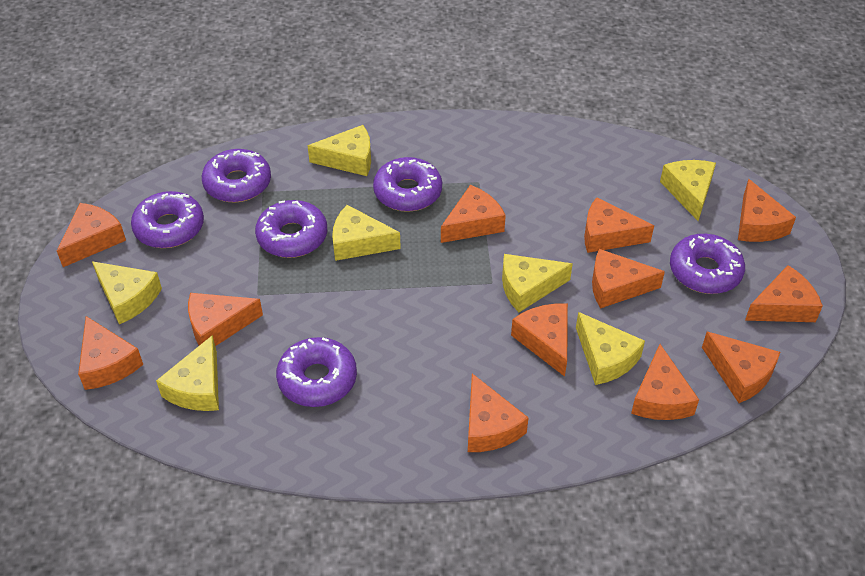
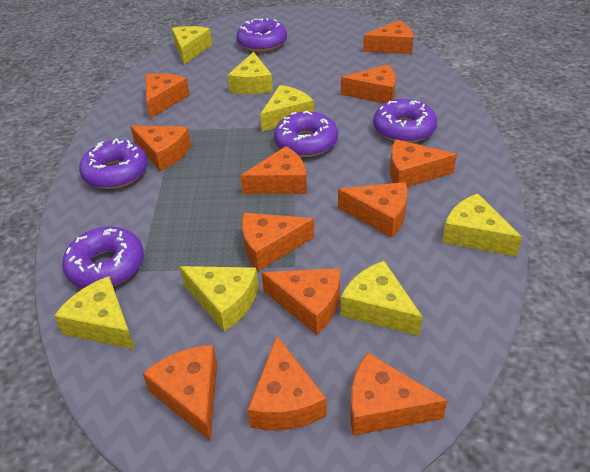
purple donut: [131,191,204,248] [202,149,271,202] [255,200,327,258] [276,337,357,407] [373,157,442,212] [670,234,745,294] = 6 -> [62,227,144,288] [79,138,148,189] [236,18,287,52] [274,111,338,157] [373,99,437,143] = 5

